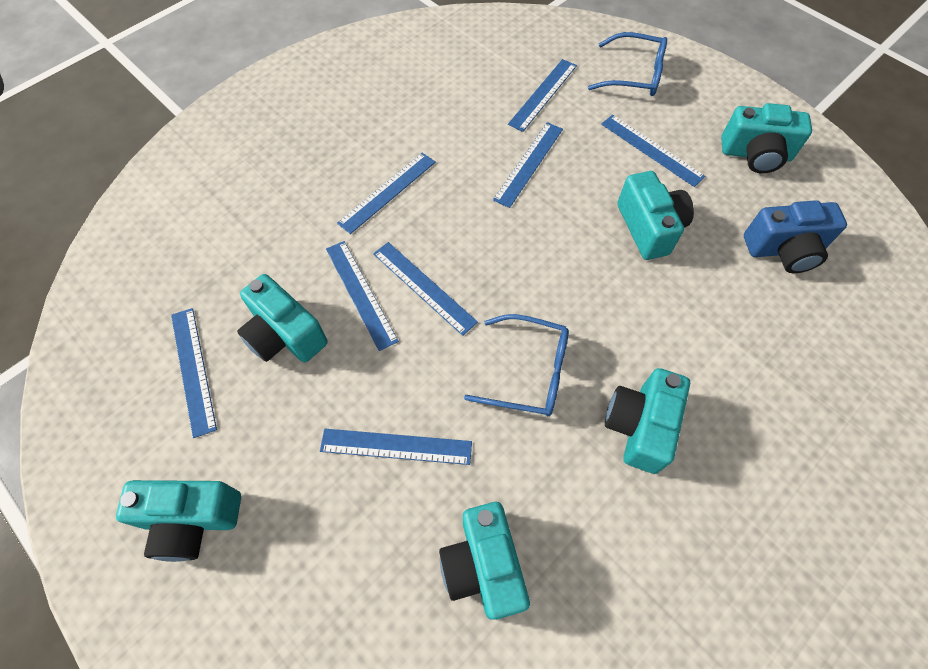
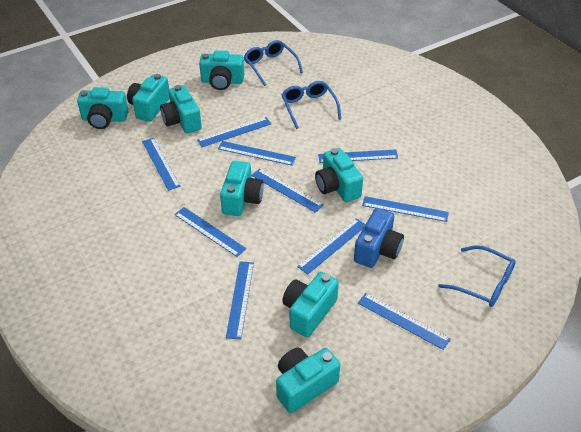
blue glasses: [464,314,569,416] [588,32,667,96] = 2 -> [244,40,303,86] [282,81,341,129] [438,245,516,307] = 3
blue ruler: [171,308,217,438] [320,429,472,465] [326,241,399,351] [337,153,436,234] [373,242,478,336] [493,122,563,208] [508,59,577,132] [601,115,706,187] = 8 -> [142,138,180,191] [174,207,247,257] [197,117,271,147] [218,141,296,166] [226,261,254,340] [251,168,323,213] [297,218,365,275] [318,150,398,163] [358,293,451,350] [362,196,449,222] = 10
turquoise camera: [116,480,241,562] [237,274,328,362] [439,502,530,620] [605,368,690,474] [617,171,694,260] [721,103,812,173] = 6 -> [77,87,129,129] [127,74,170,122] [160,85,202,133] [199,51,244,90] [220,161,264,216] [276,348,340,413] [282,272,339,337] [315,148,363,202] = 8

